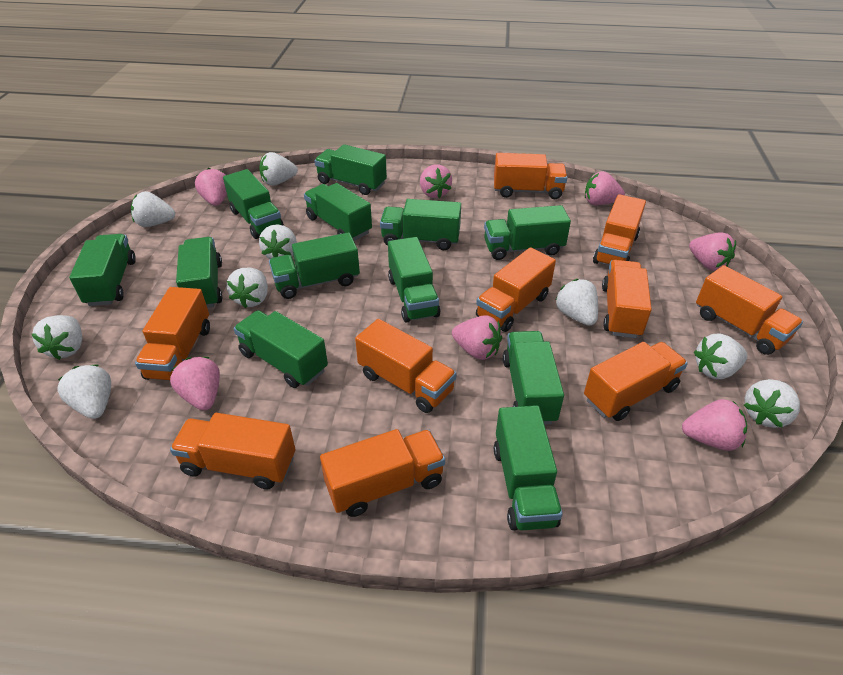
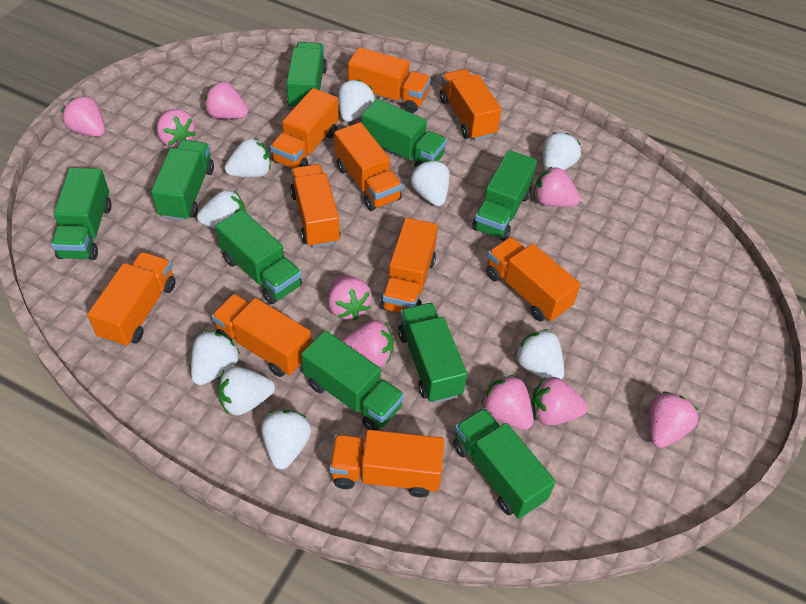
green truck: [69,234,136,306] [176,237,222,308] [223,169,284,239] [234,310,328,388] [269,233,360,299] [304,183,372,241] [314,144,387,195] [380,199,461,250] [388,237,440,323] [484,205,571,260] [494,405,563,531] [503,331,564,425] = 12 -> [51,168,112,260] [151,140,214,221] [215,209,302,304] [287,42,327,109] [301,330,404,431] [361,99,447,167] [398,303,467,403] [453,408,556,519] [472,150,537,241] = 9
pink strawberry: [170,357,220,410] [195,168,227,206] [420,164,452,198] [452,315,502,360] [585,171,625,205] [682,399,747,451] [689,232,736,271] = 7 -> [62,96,105,137] [157,109,196,148] [204,81,248,119] [328,275,372,320] [341,320,394,367] [481,375,534,430] [531,377,587,425] [534,166,580,207] [649,392,698,448] = 9

